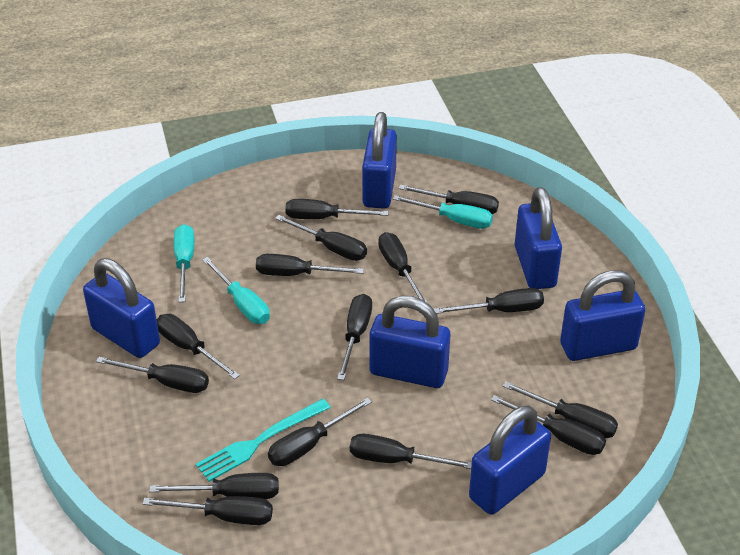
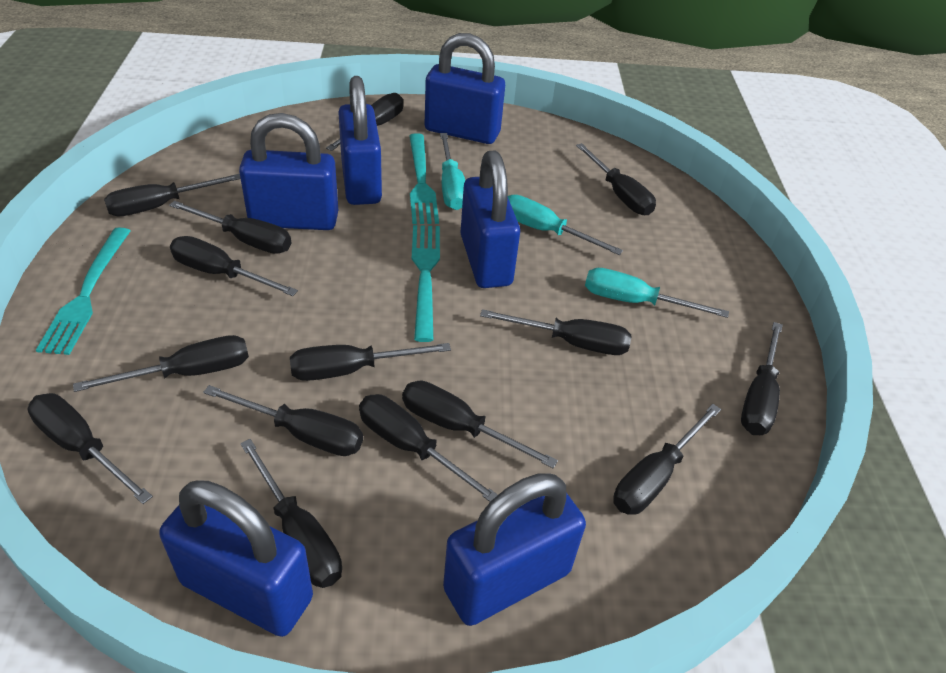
turquoise fork: [196,399,331,482] = 1 -> [36,227,130,355] [409,133,439,224] [412,225,440,342] = 3

